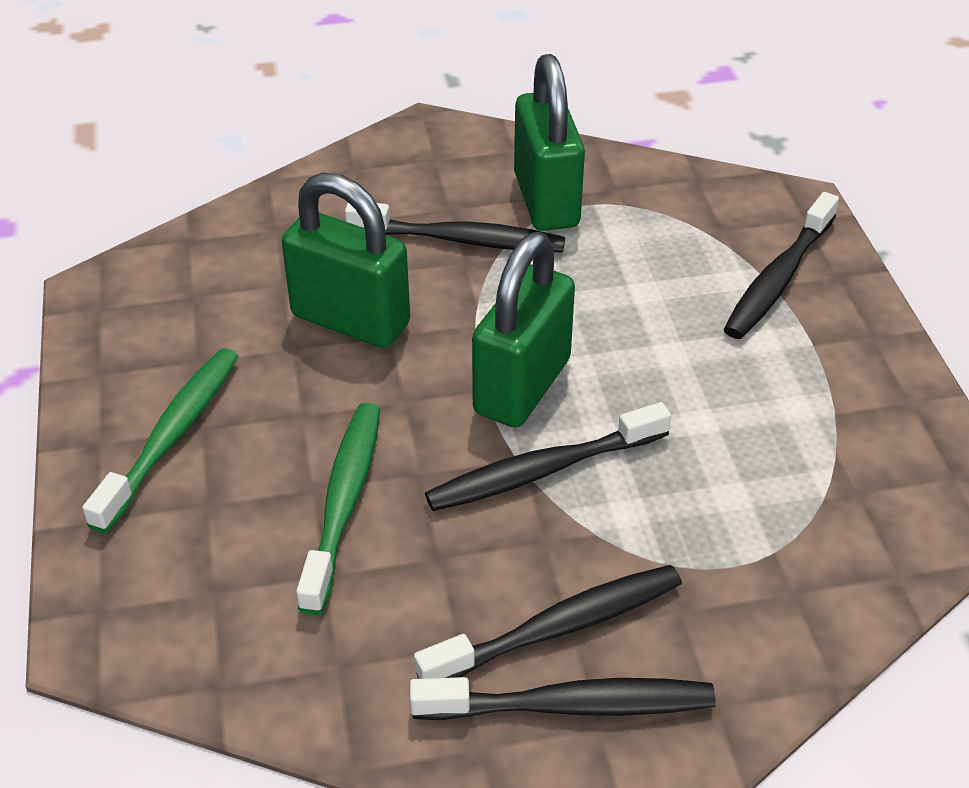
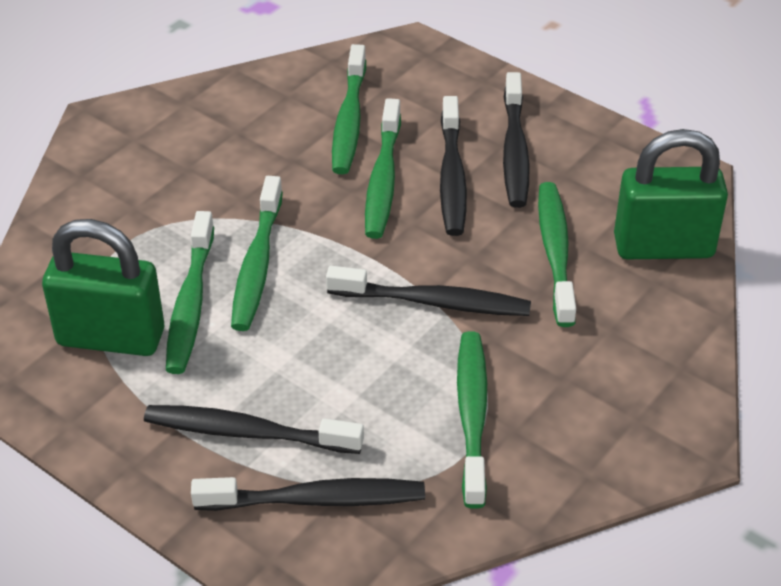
green padlock: [282,173,410,348] [472,232,575,428] [514,54,585,231] = 3 -> [42,219,164,356] [614,129,728,259] = 2
green toothbrush: [82,348,239,533] [296,403,380,615] = 2 -> [166,211,214,374] [231,176,283,331] [332,44,366,174] [365,98,401,239] [457,331,487,509] [538,182,576,327] = 6

